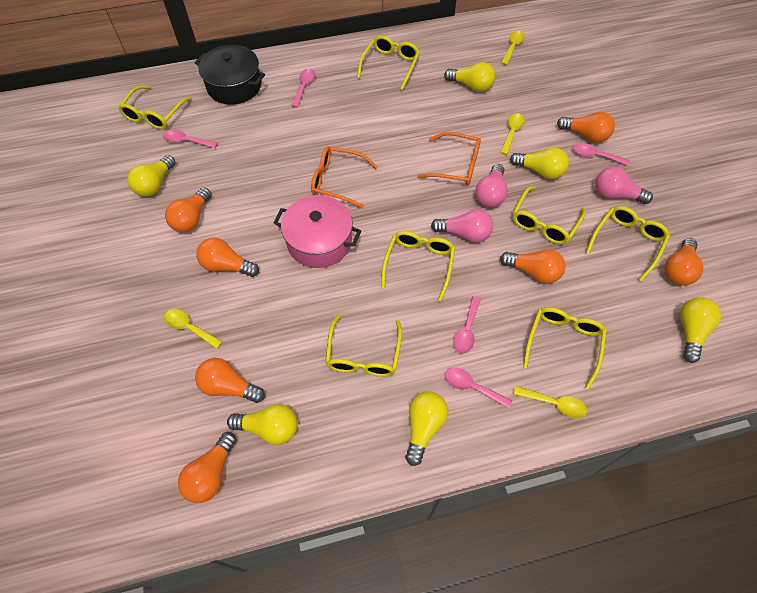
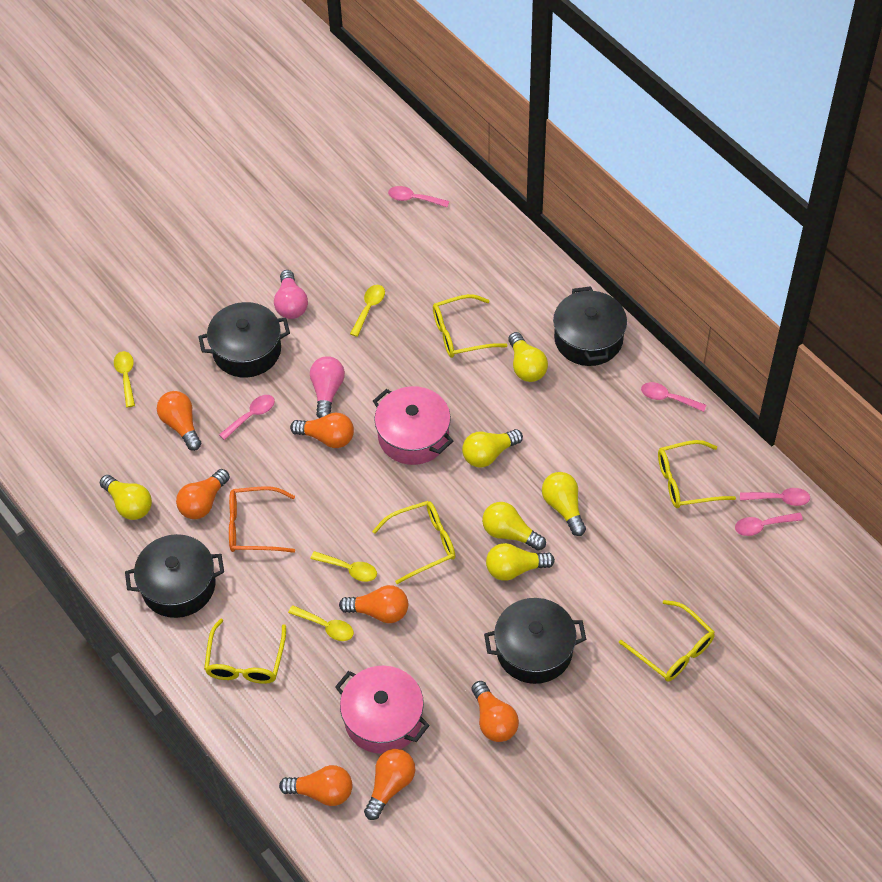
black pot: [195,45,265,105] = 1 -> [125,534,224,618] [198,302,290,378] [484,598,586,684] [553,286,627,366] = 4
orange glasses: [311,147,378,208] [417,132,481,185] = 2 -> [229,486,295,553] = 1
pink light bulb: [431,209,493,242] [475,164,508,207] [596,166,653,204] = 3 -> [274,270,308,319] [310,356,345,418] = 2
pink pot: [273,195,361,268] = 1 -> [335,666,430,754] [373,386,453,465] = 2
yellow glasses: [118,85,192,129] [325,314,402,377] [357,35,420,90] [381,231,455,301] [513,186,586,244] [523,307,607,389] [586,206,670,282] = 7 -> [204,619,286,684] [372,501,455,584] [433,294,507,358] [619,600,715,682] [658,440,736,508] = 5

